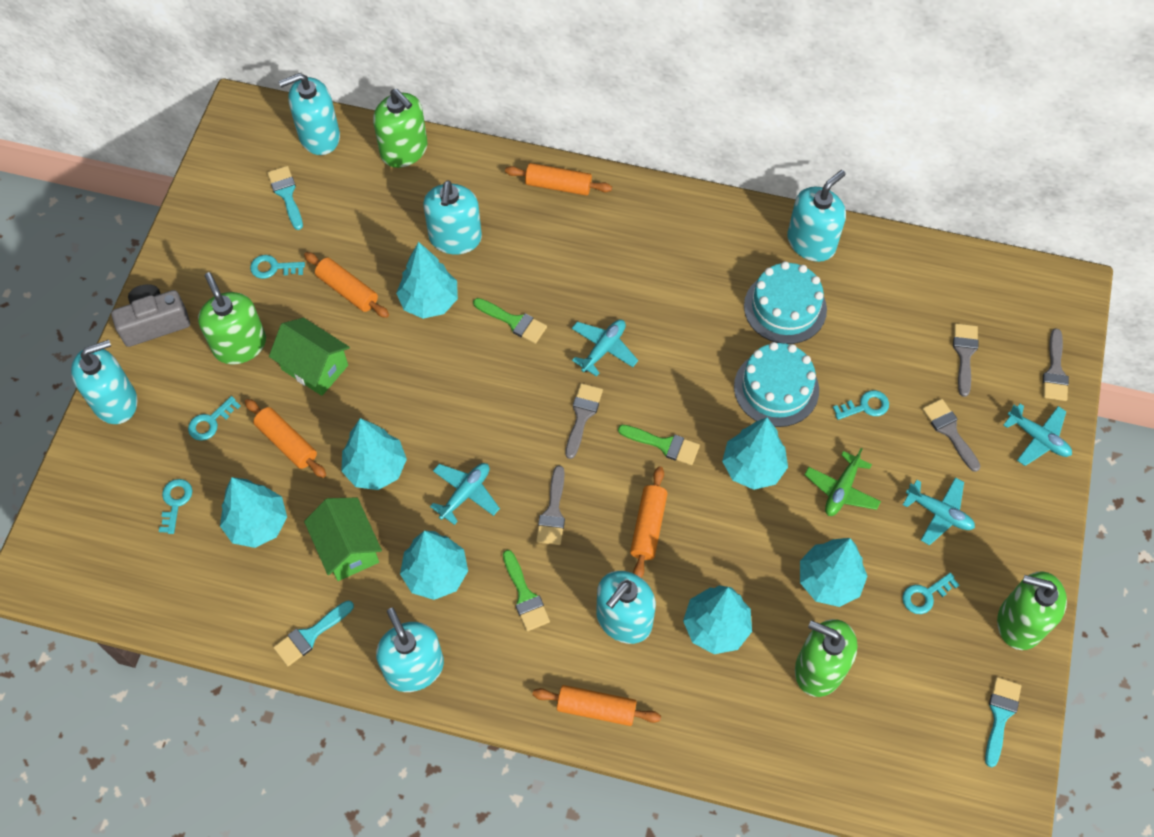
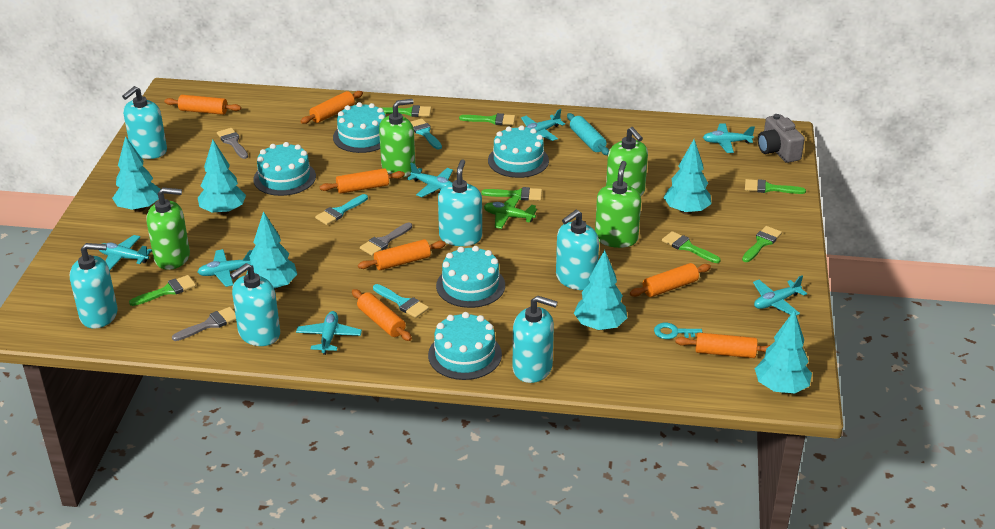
green brush: [473,298,547,344] [503,550,550,631] [618,425,700,465] = 3 -> [129,275,196,306] [380,105,431,117] [459,113,515,125] [481,187,542,201] [662,231,721,263] [742,226,782,262] [745,179,806,194] = 7
green house: [269,318,350,396] [304,498,382,581] = 2 -> none = 0
grey brush: [536,466,565,545] [565,383,603,459] [922,399,980,472] [953,323,978,397] [1043,328,1069,401] = 5 -> [172,307,236,341] [217,128,248,159] [360,223,412,256] = 3
orange rolling pin: [245,399,326,478] [304,252,389,318] [505,163,612,196] [532,685,661,726] [630,466,668,578] = 5 -> [164,95,241,115] [300,91,363,124] [320,168,405,194] [352,289,412,341] [358,239,446,270] [630,263,711,297] [675,333,770,358] = 7
turquoise cake: [734,342,819,427] [744,261,827,344] = 2 -> [253,142,316,196] [333,102,386,153] [428,312,502,380] [436,246,505,308] [488,125,549,178] = 5
turquoise key: [159,479,192,534] [188,396,241,441] [250,255,305,279] [833,390,889,420] [902,573,959,614] = 5 -> [654,323,702,339] = 1
turquoise plane: [430,463,500,525] [572,319,638,377] [903,477,975,545] [1003,404,1072,466] = 4 -> [99,235,152,271] [198,249,253,287] [296,311,362,355] [407,163,453,197] [521,109,565,141] [703,123,755,153] [753,276,807,315] = 7
turquoise rolling pin: none = 0 -> [567,113,609,155] = 1
turquoise tree: [220,477,287,548] [341,418,407,490] [396,242,458,319] [400,531,468,600] [683,586,752,654] [722,417,788,490] [800,538,867,607] = 7 -> [112,136,161,212] [198,140,246,215] [246,211,297,290] [574,250,627,330] [663,140,712,215] [755,310,812,393] = 6

